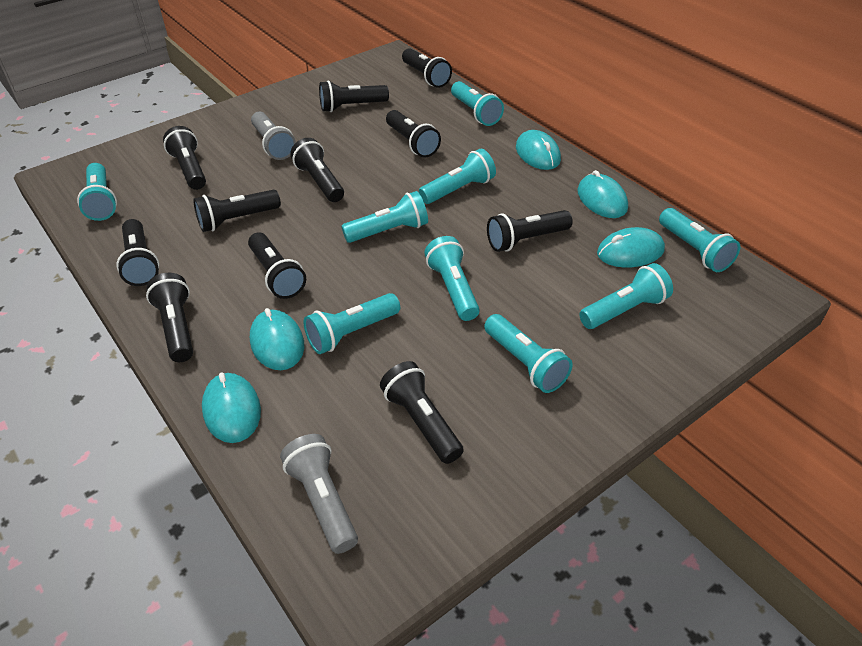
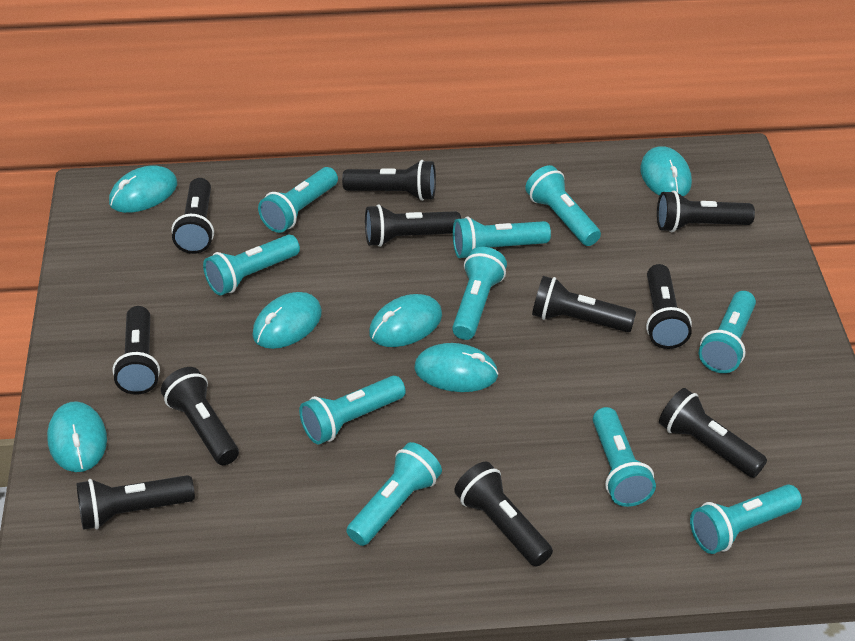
grey flashlight: [251,112,296,160] [280,434,358,554] = 2 -> none = 0
turquoise flashlight: [77,163,117,221] [303,293,400,354] [341,191,428,243] [419,149,496,204] [425,236,480,321] [451,81,504,126] [484,314,572,393] [579,263,673,329] [659,208,740,272] = 9 -> [203,235,300,296] [258,167,338,233] [299,376,406,444] [346,442,442,546] [452,247,507,340] [453,216,551,258] [525,165,601,246] [593,407,656,507] [690,485,802,554] [699,291,756,373] = 10
turquoise mouse: [202,373,261,443] [250,308,304,370] [516,130,561,170] [577,170,628,218] [597,227,665,267] = 5 -> [47,401,107,472] [109,166,177,213] [252,292,322,349] [369,294,442,347] [415,343,499,392] [640,146,692,197] = 6

